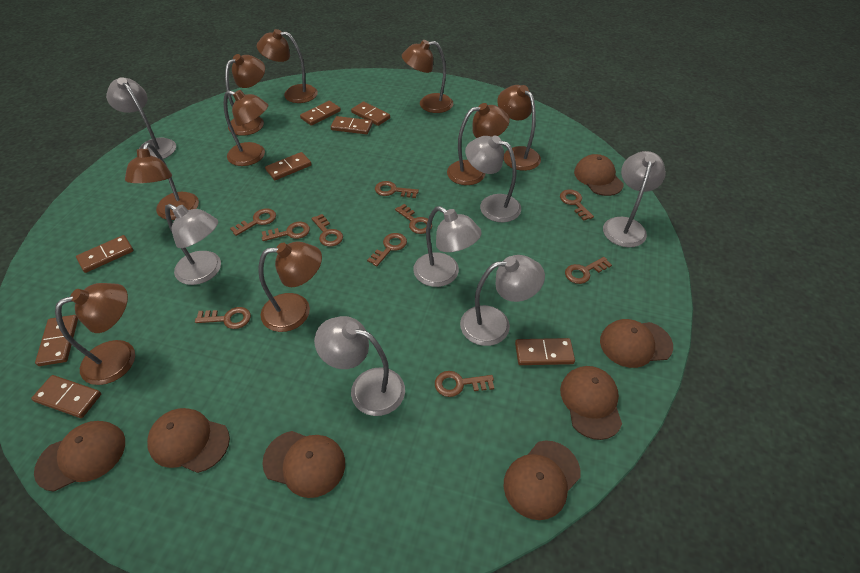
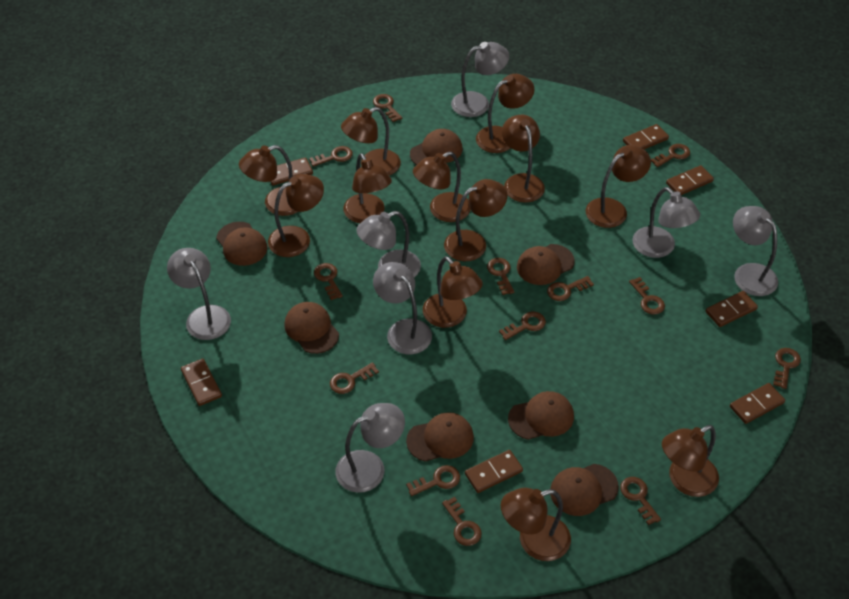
brown domino: [31,375,101,418] [35,315,78,366] [76,235,134,273] [265,152,312,180] [300,101,341,126] [331,116,372,134] [351,102,390,126] [515,338,575,365] = 8 -> [181,358,222,406] [270,157,313,186] [465,450,523,493] [623,124,669,149] [666,165,714,195] [706,291,758,327] [730,383,785,424] = 7
brown key: [195,307,251,329] [230,208,276,236] [262,222,310,241] [311,214,343,247] [367,233,407,266] [375,181,419,198] [395,204,432,234] [435,371,494,397] [560,190,594,221] [565,257,612,284] = 10 -> [309,146,353,167] [314,263,343,300] [330,362,379,394] [373,94,402,122] [406,465,460,496] [442,497,482,546] [487,258,514,295] [499,311,546,340] [547,276,594,301] [620,477,661,525] [629,277,665,314] [651,144,690,167] [773,348,801,389] = 13
brown lamp: [55,283,135,385] [125,142,199,220] [224,90,268,166] [225,54,265,136] [257,29,318,103] [258,242,322,332] [402,40,453,113] [447,103,510,185] [497,85,541,171] = 9 -> [239,145,298,216] [268,174,324,257] [341,107,401,175] [343,153,392,223] [413,152,471,222] [423,256,483,328] [444,179,508,261] [476,74,534,153] [501,488,571,561] [502,115,545,203] [586,145,651,228] [662,425,719,497] = 12

